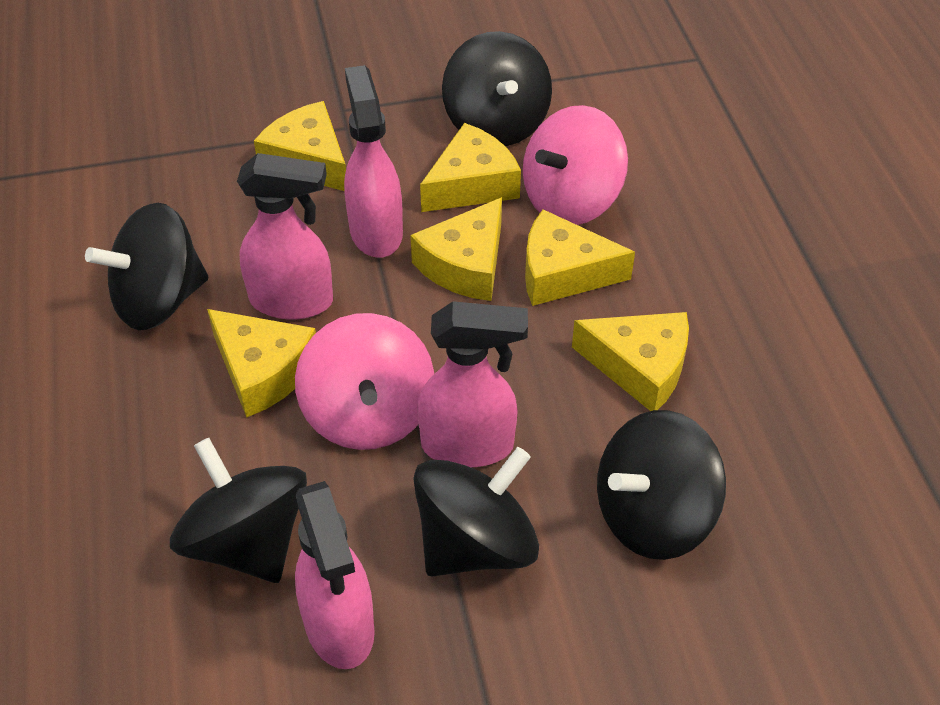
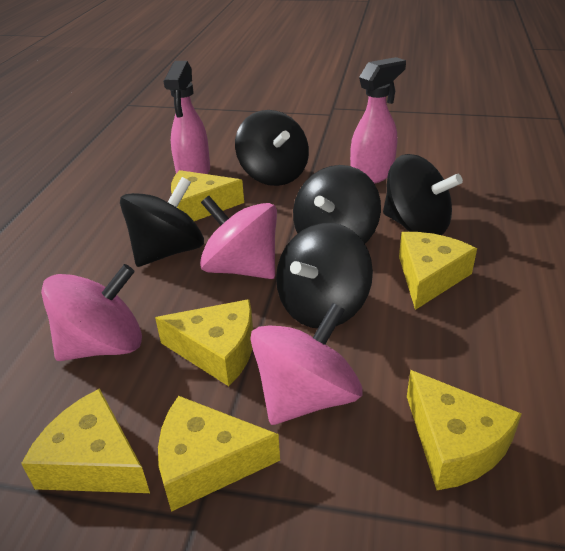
pink spinning top: [295,313,434,450] [523,105,628,225] = 2 -> [41,264,142,361] [200,196,277,279] [250,303,363,425] = 3
pink spray bottle: [237,153,333,320] [295,481,375,669] [344,65,403,258] [417,301,528,467] = 4 -> [164,61,210,174] [350,57,406,184] = 2

